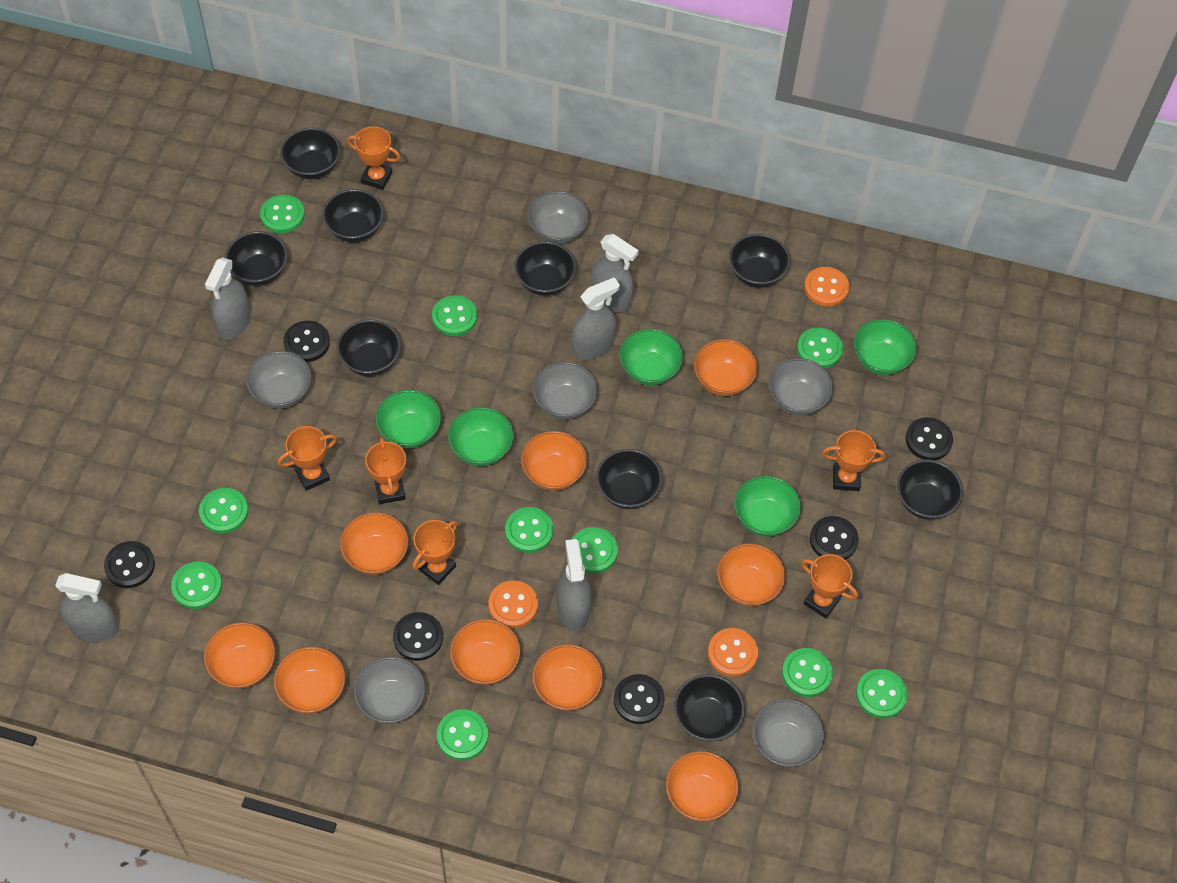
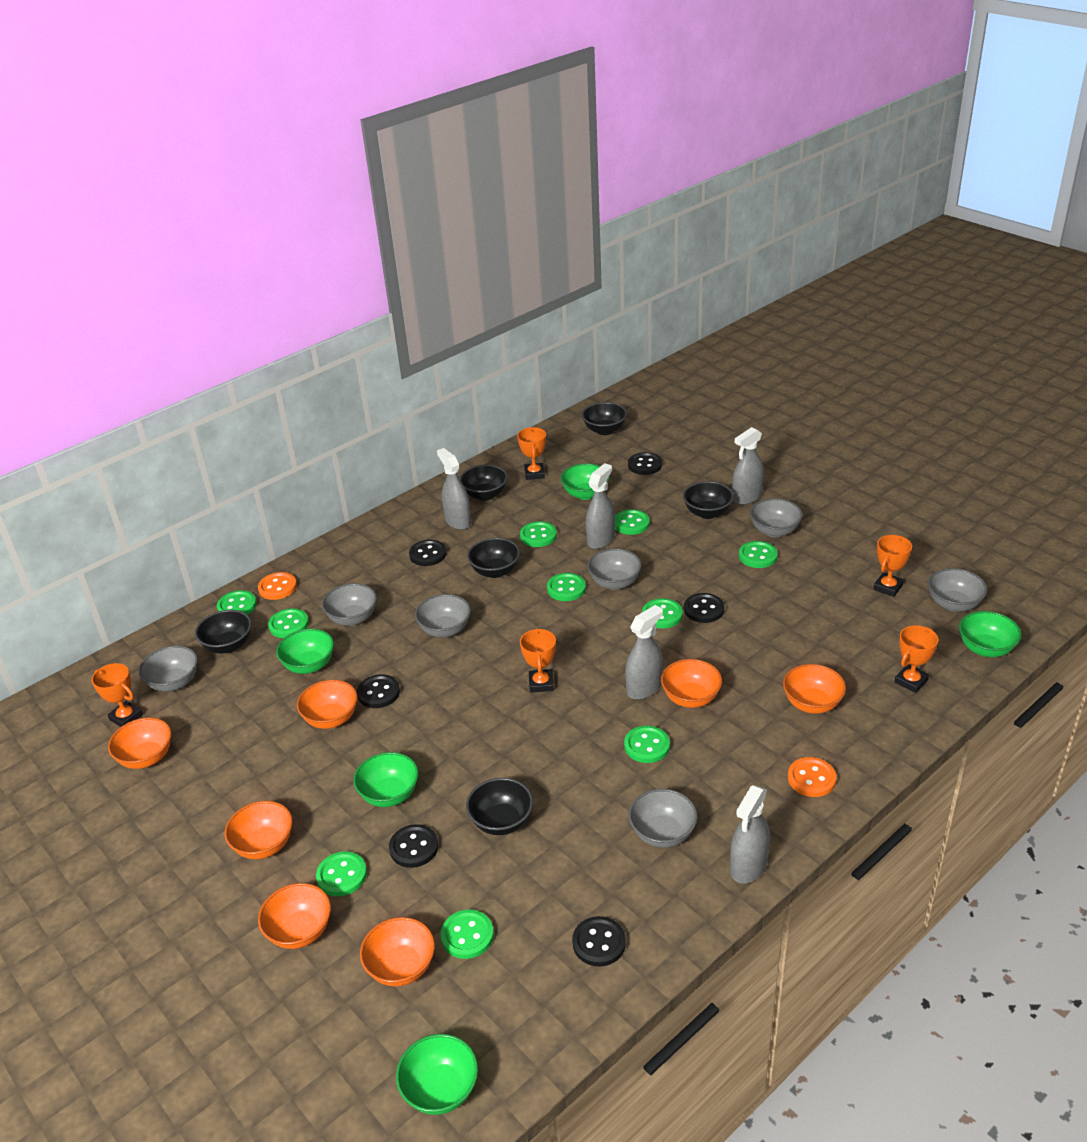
black bowl: [225,231,288,286] [280,128,340,179] [322,189,384,242] [336,319,401,376] [514,241,576,296] [596,449,662,509] [674,674,745,742] [729,234,790,288] [897,460,963,520] = 9 -> [195,610,252,653] [460,465,508,501] [466,778,533,835] [467,538,520,578] [582,402,627,435] [683,481,734,519] = 6
grey bowl: [246,351,311,409] [354,657,425,724] [528,191,589,244] [533,362,597,420] [752,699,824,767] [769,358,833,415] = 6 -> [139,646,198,692] [322,583,377,626] [415,594,471,637] [587,549,641,590] [629,789,698,848] [750,498,802,537] [928,568,987,612] = 7
orange bowl: [204,622,275,688] [274,647,345,713] [340,512,408,575] [450,619,520,685] [521,431,587,491] [532,644,603,711] [666,751,739,821] [694,339,758,396] [717,543,785,606] = 9 -> [108,718,171,769] [225,801,293,859] [258,883,331,949] [297,680,357,729] [360,917,435,987] [661,659,722,708] [783,664,846,714] = 7
orange button: [489,581,538,628] [708,628,758,677] [804,267,849,307] = 3 -> [258,572,297,600] [788,757,836,797] = 2
orange trophy: [278,426,337,491] [347,126,401,190] [365,437,406,504] [412,520,458,585] [801,554,858,618] [822,430,886,491] = 6 -> [92,663,143,727] [517,427,546,480] [520,628,556,693] [873,535,912,597] [894,625,938,693] = 5

